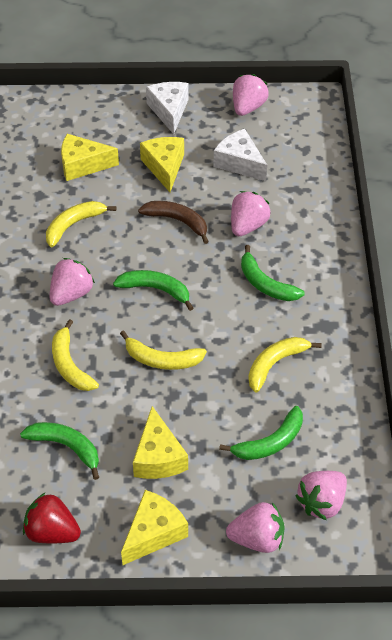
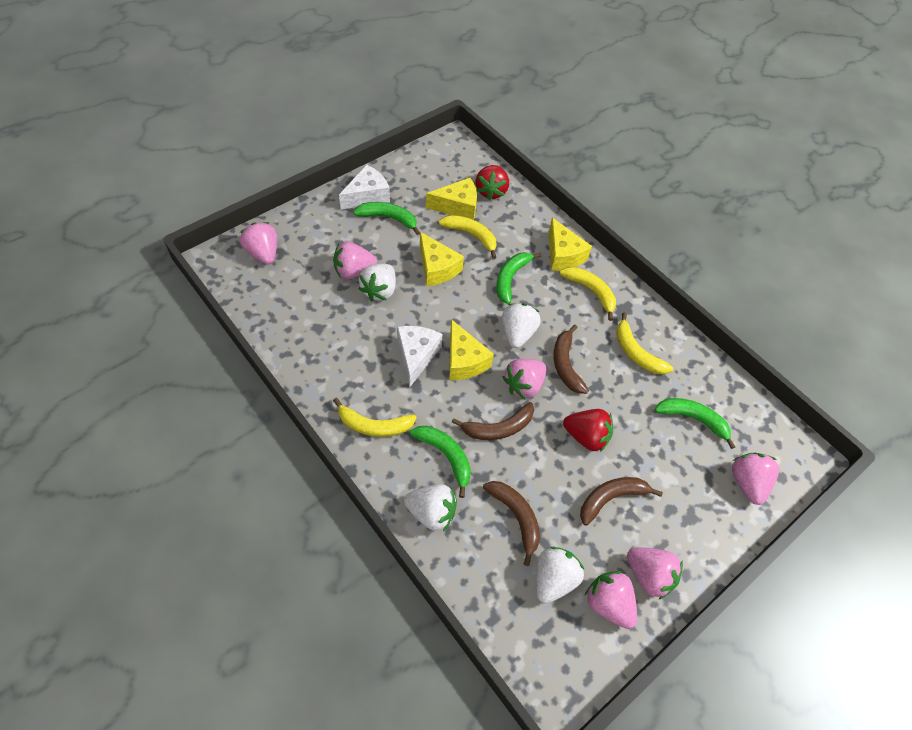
brown banana: [138,201,209,244] = 1 -> [452,402,534,440] [483,481,540,566] [554,325,589,394] [580,477,663,526] = 4
pink strawberry: [49,258,95,306] [226,502,285,553] [231,191,271,236] [233,74,269,116] [295,471,347,521] = 5 -> [240,222,277,265] [333,242,377,279] [503,359,547,400] [584,571,637,629] [627,547,683,599] [732,453,779,505] = 6
red strawberry: [23,492,81,543] = 1 -> [475,165,509,200] [563,409,613,452] = 2
white strawberry: none = 0 -> [359,264,396,301] [404,484,457,531] [502,303,541,348] [536,547,585,604] = 4

